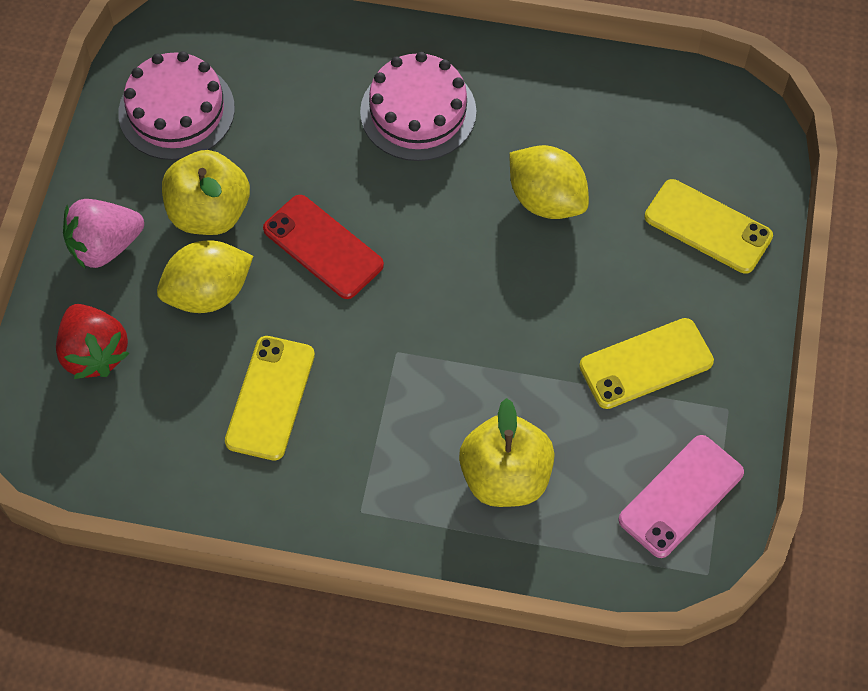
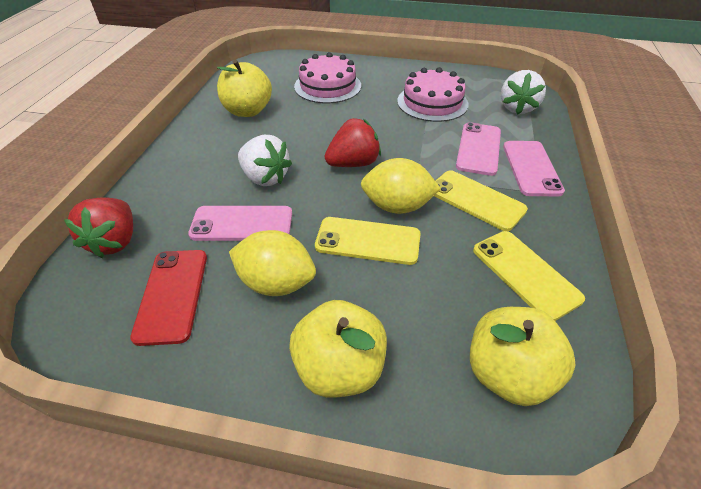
pink phone: [618,435,744,558] = 1 -> [188,206,292,241] [456,122,501,176] [503,141,565,196] = 3
pink strawberry: [63,199,144,269] = 1 -> none = 0
red strawberry: [56,304,130,379] = 1 -> [64,197,133,258] [325,118,381,167] = 2
white strawberry: none = 0 -> [238,135,292,186] [501,70,546,114] = 2
yellow apple: [162,150,250,235] [459,398,555,507] = 2 -> [217,60,272,117] [289,300,387,398] [470,307,576,406] = 3

